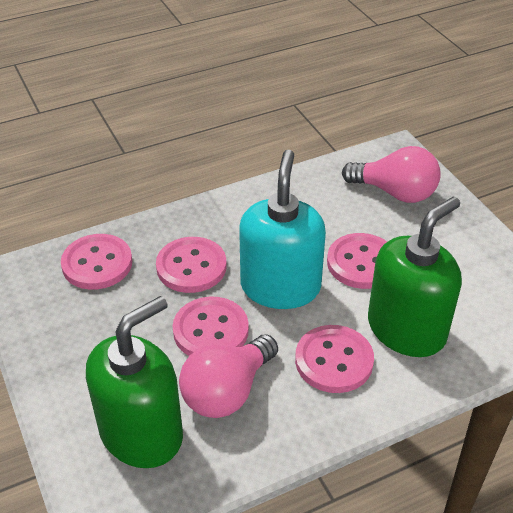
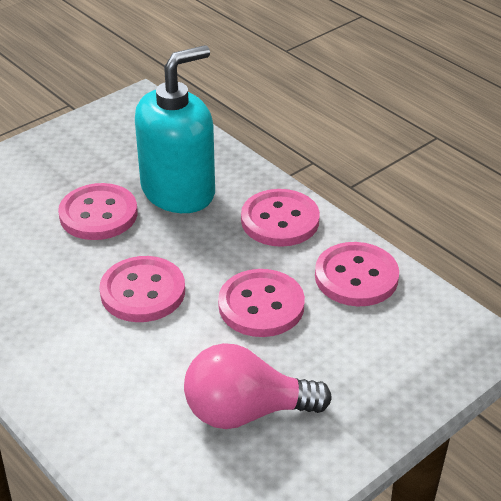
green soap dispenser: [86,296,183,468] [368,197,462,357] = 2 -> none = 0
pink light bulb: [179,335,278,418] [342,146,441,203] = 2 -> [184,343,332,429] = 1

